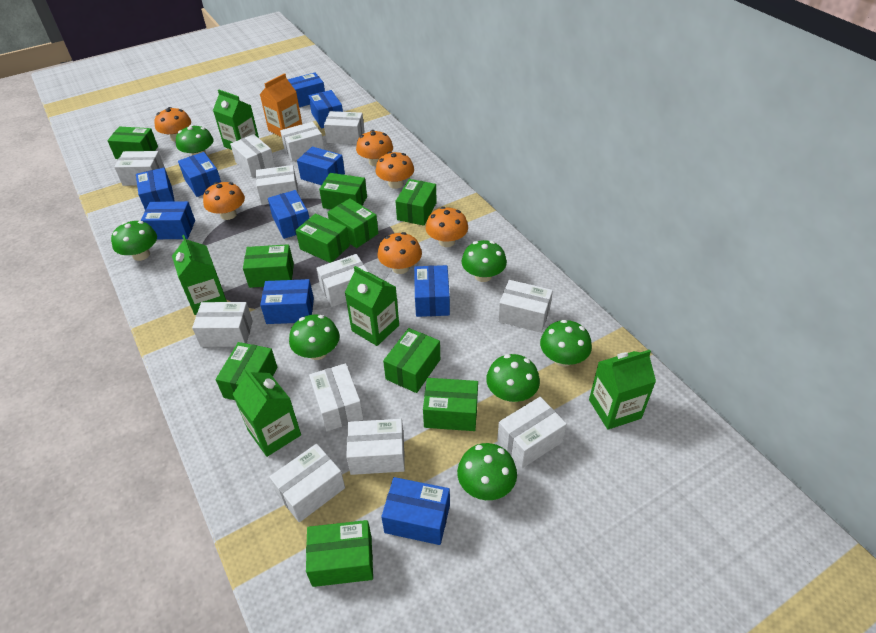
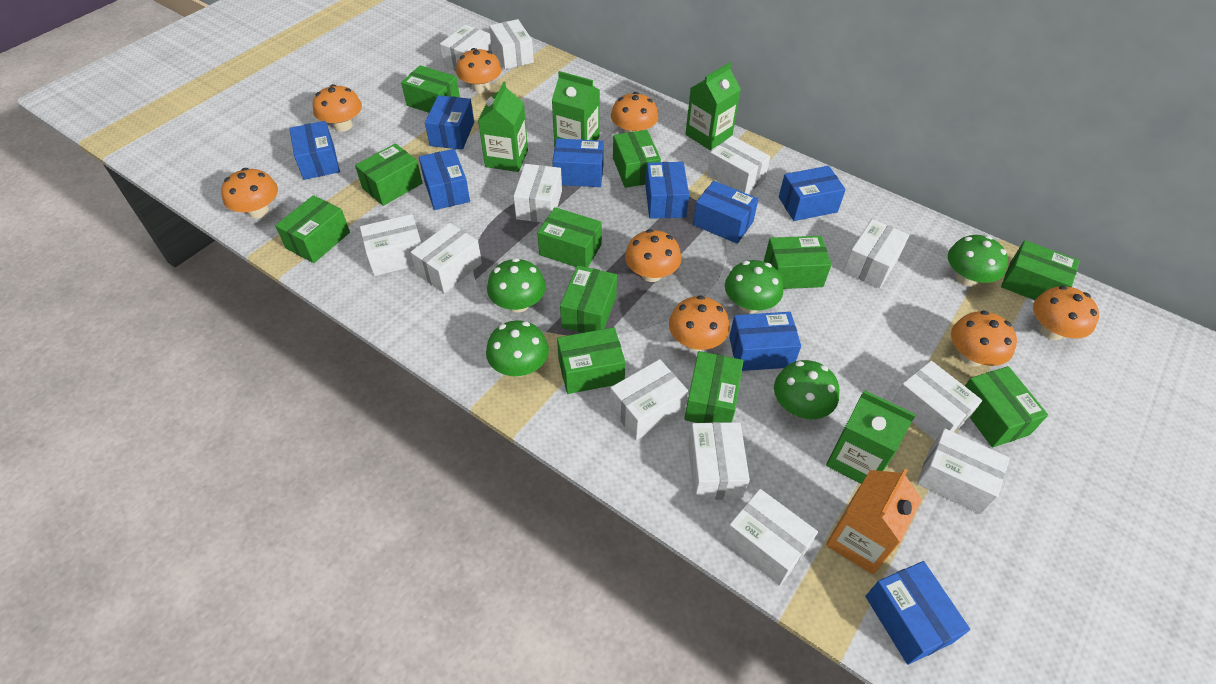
blue box: [136,168,175,210] [141,201,195,239] [178,152,221,197] [260,279,314,324] [268,190,309,239] [287,72,325,107] [297,146,345,185] [309,90,343,129] [381,477,450,545] [414,265,450,317] = 10 -> [289,121,340,180] [419,149,470,210] [425,95,474,150] [552,138,604,187] [645,162,689,219] [693,181,759,244] [729,312,801,371] [779,166,846,221] [865,561,970,665] = 9
green box: [107,126,158,159] [216,342,277,400] [243,244,294,288] [296,214,350,263] [306,520,373,587] [319,173,367,209] [327,198,379,248] [383,328,440,393] [396,179,437,226] [423,378,478,431] = 10 -> [275,195,350,263] [355,143,422,206] [401,65,460,113] [537,207,602,268] [557,327,626,394] [560,265,617,333] [613,130,661,188] [684,351,743,423] [764,236,832,289] [965,366,1048,448] [1001,240,1080,300] = 11
green carton: [172,235,227,315] [213,90,259,150] [233,368,301,457] [344,266,399,346] [589,350,656,430] = 5 -> [478,81,528,172] [552,71,600,147] [685,62,741,150] [826,390,916,484] = 4
green mushroom: [111,221,157,261] [176,125,213,156] [289,314,340,360] [457,443,517,500] [461,240,507,282] [486,354,540,402] [540,320,592,367] = 7 -> [486,320,549,376] [487,258,546,313] [725,260,783,313] [774,360,840,419] [948,235,1008,287] = 5
orange mushroom: [154,107,191,142] [203,182,245,220] [356,130,393,166] [376,152,414,189] [377,232,422,274] [426,207,468,247] = 6 -> [221,168,278,219] [313,84,362,132] [456,48,501,93] [611,92,658,133] [625,229,681,282] [669,295,730,351] [951,311,1017,366] [1033,286,1099,340] = 8

